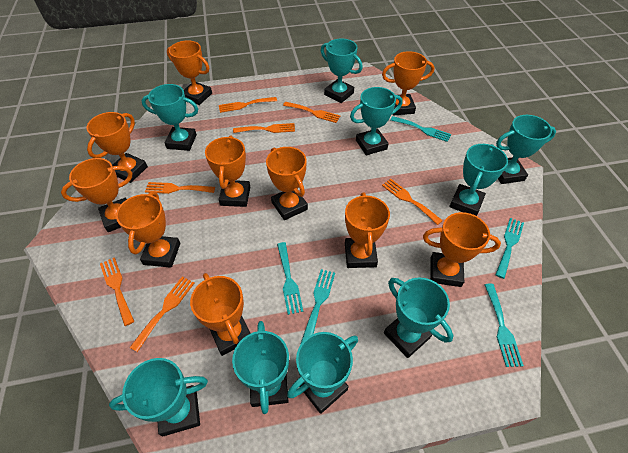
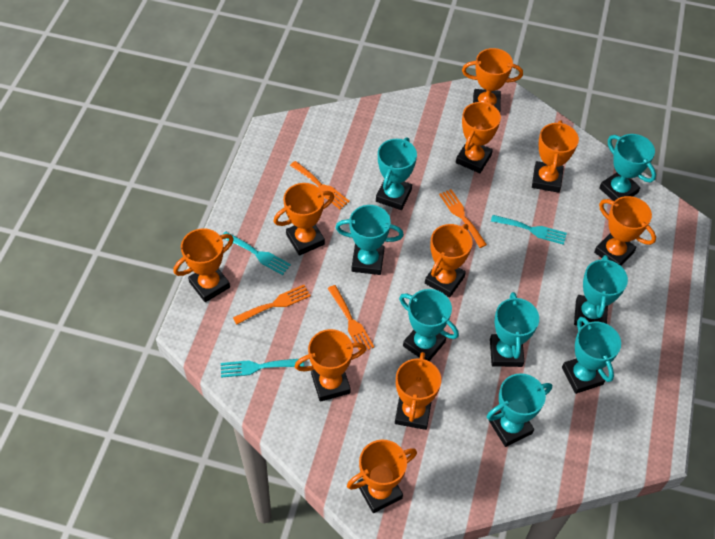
orange fork: [100,257,134,326] [130,276,195,352] [145,182,215,194] [219,97,277,113] [233,123,295,133] [283,102,340,123] [382,179,443,225] = 7 -> [233,285,311,325] [290,161,350,209] [328,285,374,351] [439,189,487,248] = 4
turquoise fork: [277,242,303,315] [301,269,335,343] [390,116,451,142] [485,284,524,367] [495,218,524,279] = 5 -> [221,359,304,378] [222,231,291,275] [491,215,567,245] = 3
turquoise trophy: [109,358,208,437] [141,84,198,151] [232,321,289,414] [287,332,358,414] [321,38,363,103] [350,87,403,155] [384,277,453,358] [449,144,508,216] [496,115,556,184] = 9 -> [336,205,404,275] [376,137,417,210] [399,289,459,361] [487,373,552,447] [490,292,539,367] [562,317,621,394] [574,255,628,326] [599,134,656,201] = 8

